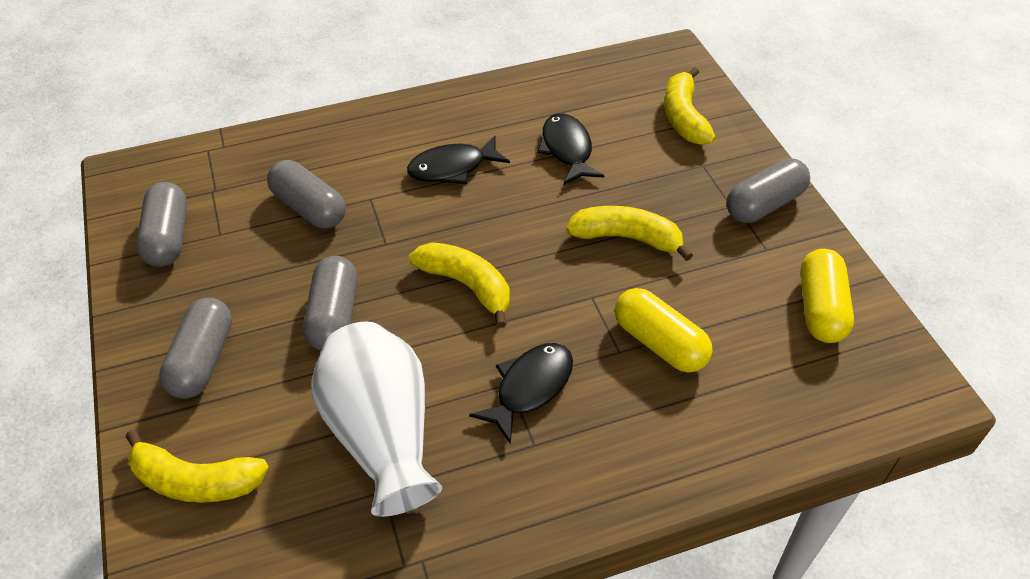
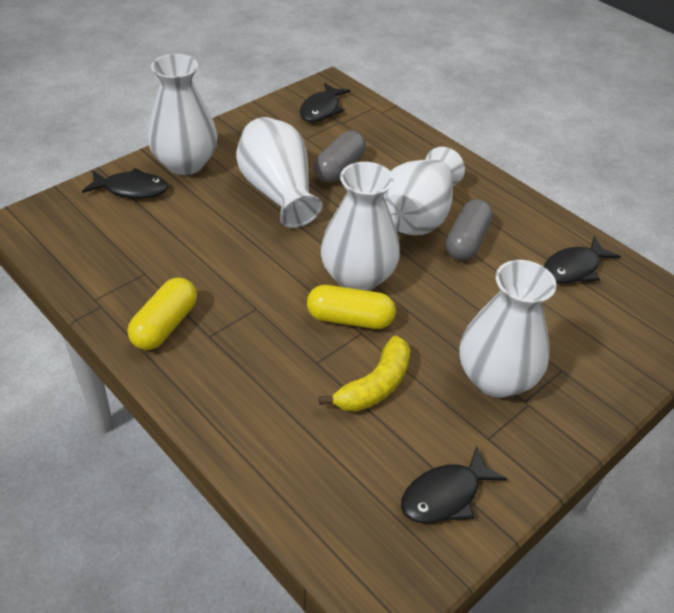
black fish: [407,136,510,184] [469,343,573,445] [537,113,605,185] = 3 -> [82,168,168,199] [300,83,350,122] [401,446,507,523] [544,236,621,283] = 4
grey capsule: [136,182,187,267] [159,298,232,399] [267,160,346,229] [303,256,357,351] [727,158,810,223] = 5 -> [314,131,366,183] [446,199,493,261] = 2
white vase: [311,322,442,517] = 1 -> [147,54,217,175] [236,117,323,228] [321,162,400,291] [383,147,465,235] [459,260,556,398] = 5
yellow banana: [126,430,269,503] [409,242,510,328] [566,206,693,261] [664,67,716,145] = 4 -> [319,335,410,412] = 1

